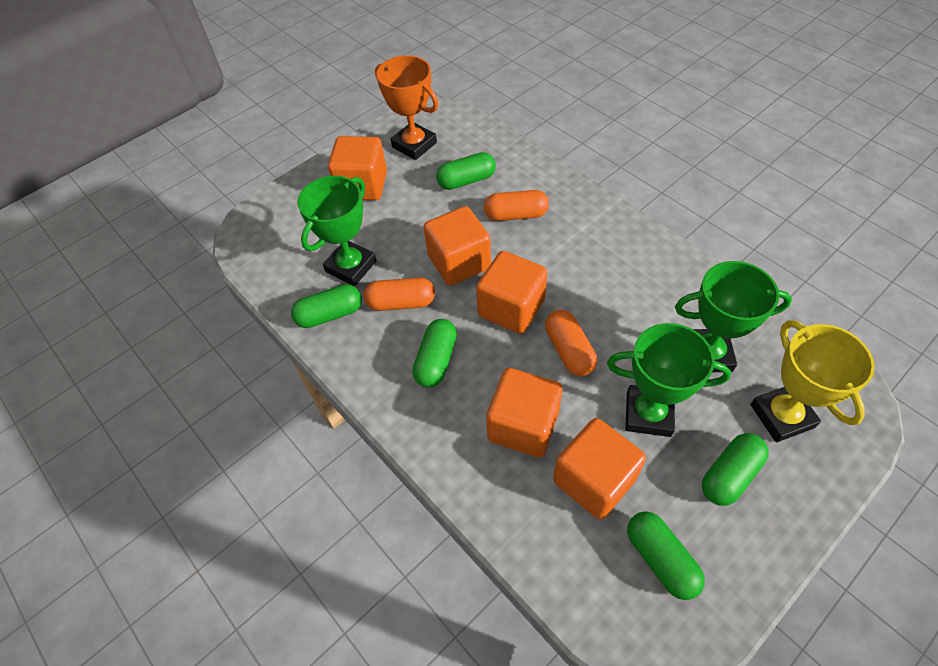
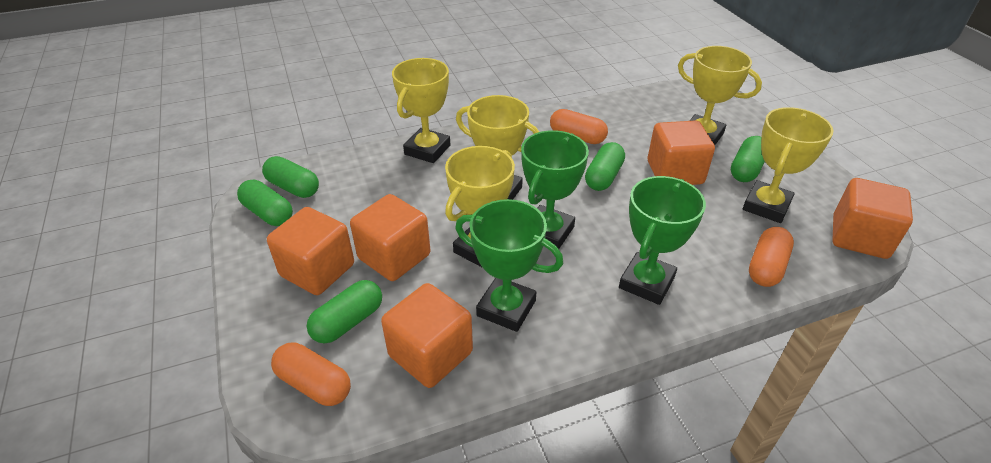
orange trophy: [375,55,439,160] = 1 -> none = 0
yellow trophy: [750,320,875,442] = 1 -> [392,58,450,163] [445,146,515,268] [456,95,539,200] [678,46,762,145] [743,107,834,223] = 5

